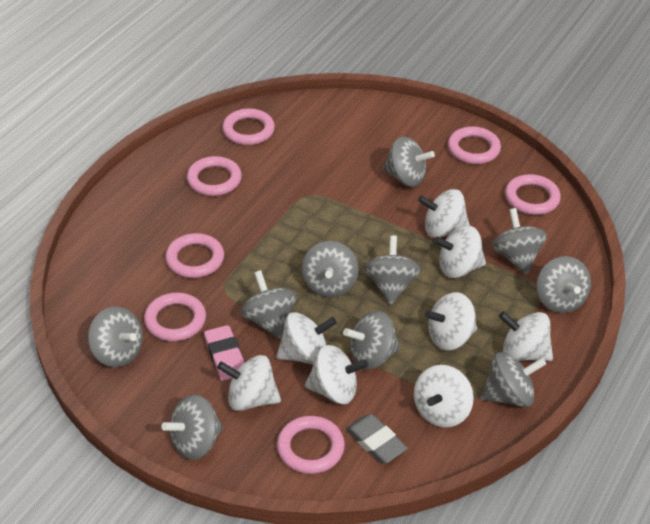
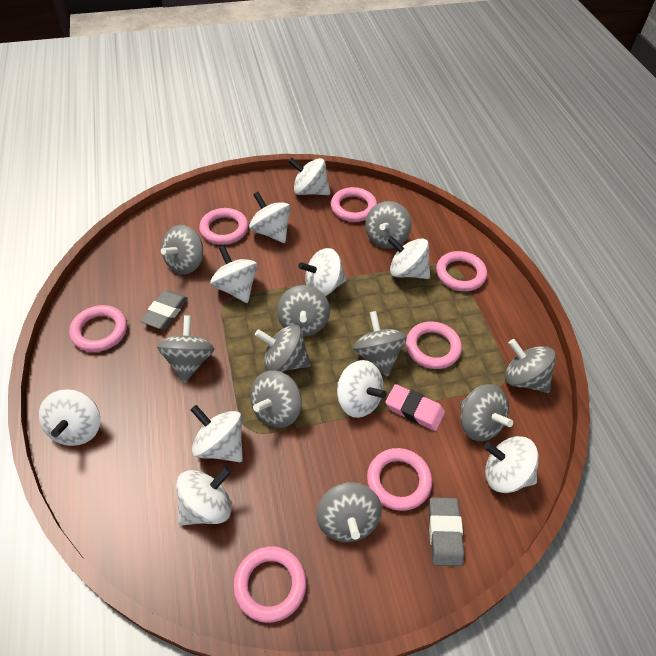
grey eraser: [346,414,408,464] = 1 -> [140,290,188,329] [429,497,464,566] = 2
white spinning top: [217,355,281,411] [276,312,337,365] [305,345,368,404] [414,365,474,428] [418,189,470,238] [425,292,477,351] [433,226,486,278] [499,311,553,361] = 8 -> [39,389,100,446] [176,466,232,525] [191,405,243,462] [210,245,258,303] [249,192,291,243] [288,157,330,195] [298,248,347,296] [337,360,387,418] [388,236,430,279] [484,436,539,493] = 10

